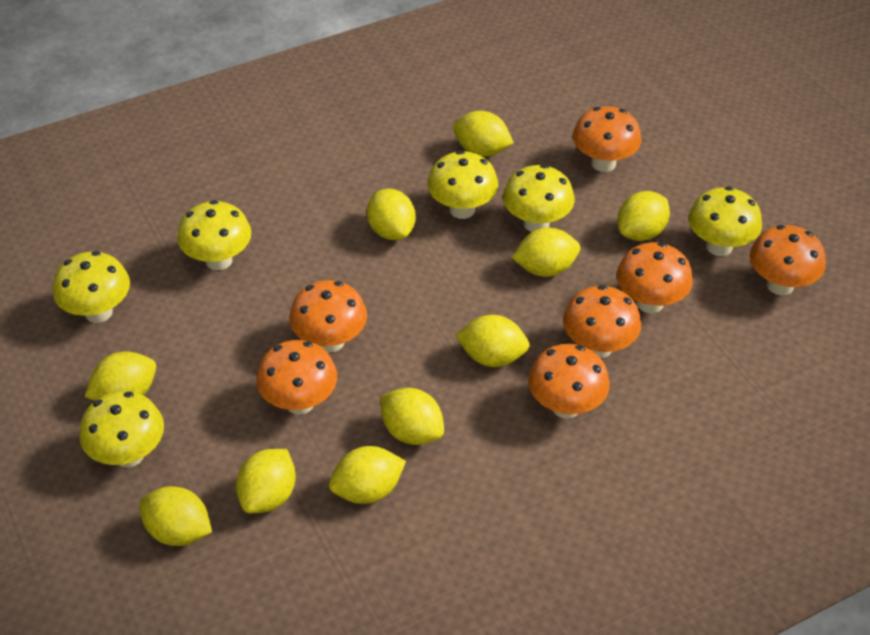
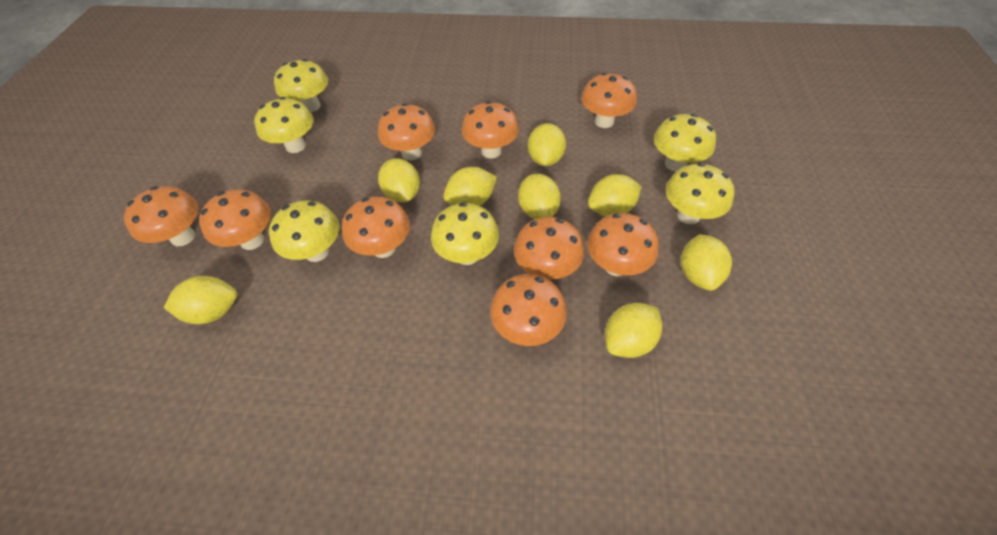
orange mushroom: [256,340,337,414] [289,280,367,353] [528,344,610,418] [563,285,641,358] [573,106,641,172] [617,242,693,313] [750,225,826,295] = 7 -> [124,186,199,246] [199,189,271,250] [342,196,410,258] [378,103,435,160] [462,101,519,158] [490,274,567,346] [514,217,584,280] [581,72,637,128] [587,213,659,276] = 9
yellow lemon: [85,352,156,401] [139,486,212,546] [236,449,296,513] [329,446,406,504] [367,189,416,240] [380,388,444,445] [453,111,514,157] [455,315,530,367] [512,227,581,277] [617,191,670,241] = 10 -> [164,276,237,324] [378,158,420,203] [443,167,497,206] [518,174,561,219] [528,123,566,166] [588,174,642,216] [605,303,662,358] [681,234,732,291] = 8

